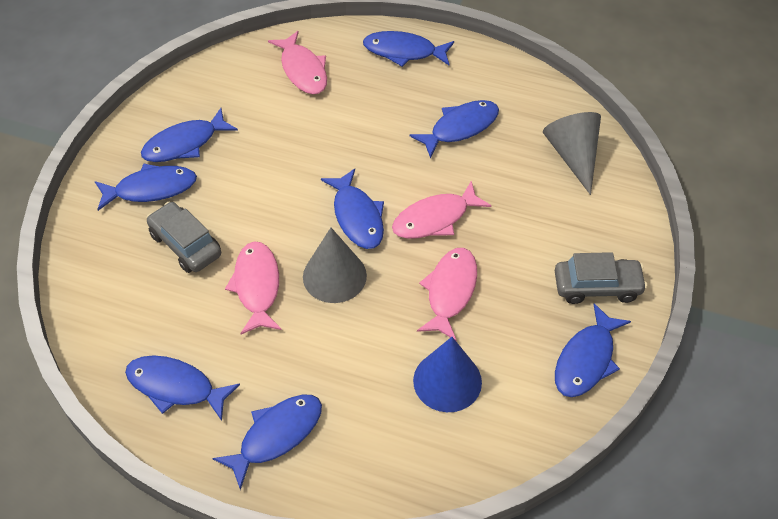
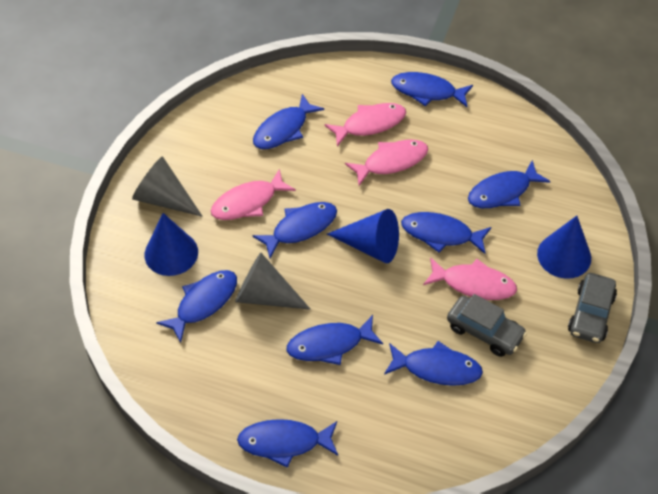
blue cone: [413,337,482,412] = 1 -> [145,213,198,276] [327,209,399,263] [537,216,591,279] = 3
blue fish: [95,164,197,211] [125,355,240,421] [141,108,238,162] [212,395,322,490] [321,169,384,249] [363,31,454,67] [409,100,499,158] [555,303,631,397] = 8 -> [156,270,237,343] [237,419,338,468] [252,202,337,258] [253,94,324,149] [287,315,383,365] [384,341,483,386] [391,72,473,107] [401,212,491,254] [468,160,550,208] = 9

